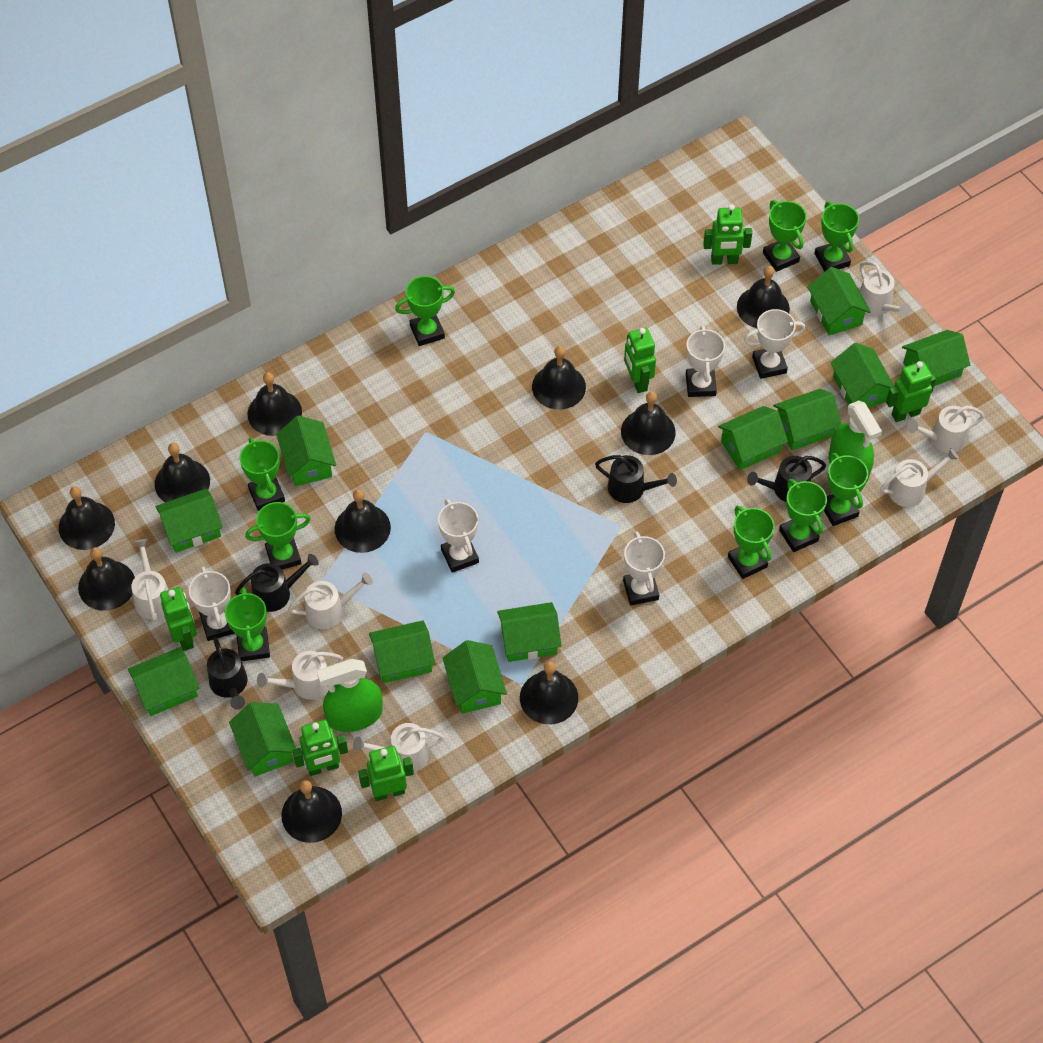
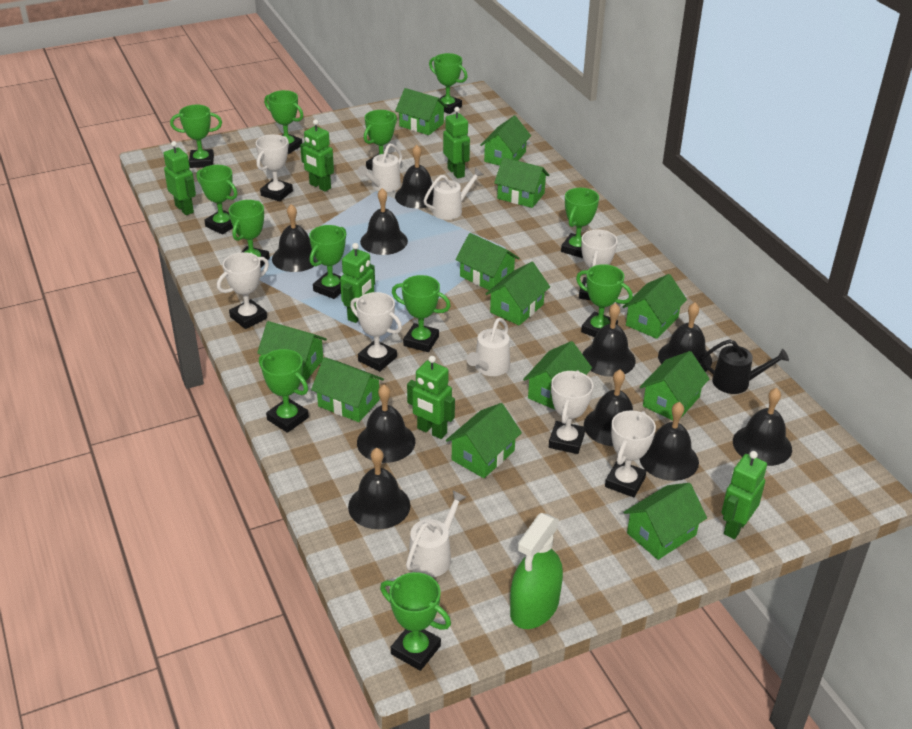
black watering can: [207,637,248,709] [235,554,319,612] [595,455,677,503] [747,456,826,502] = 4 -> [701,339,789,394] = 1
green spray bottle: [317,659,383,732] [829,401,882,483] = 2 -> [510,513,563,629] = 1
green trophy: [225,587,270,661] [240,437,285,511] [245,502,311,570] [395,276,455,346] [728,506,775,579] [763,200,807,272] [779,479,827,552] [815,202,859,272] [824,453,868,526] = 9 -> [170,105,222,168] [197,165,238,234] [229,200,270,268] [259,349,309,433] [264,90,303,154] [309,225,346,299] [364,110,397,170] [380,572,451,671] [392,275,451,352] [429,53,467,114] [561,188,599,258] [576,264,633,337] = 12
white trophy: [189,567,235,641] [438,499,479,573] [623,531,665,605] [686,325,725,397] [744,309,805,379] = 5 -> [217,252,269,329] [256,134,293,202] [350,292,402,371] [549,370,594,454] [579,229,618,300] [605,411,656,497] = 6
white watering can: [132,539,169,622] [257,651,343,700] [288,573,373,629] [353,723,444,772] [860,261,910,316] [880,448,959,507] [907,406,984,453] = 7 -> [357,143,402,192] [406,491,466,577] [424,168,484,220] [467,318,510,376] = 4

